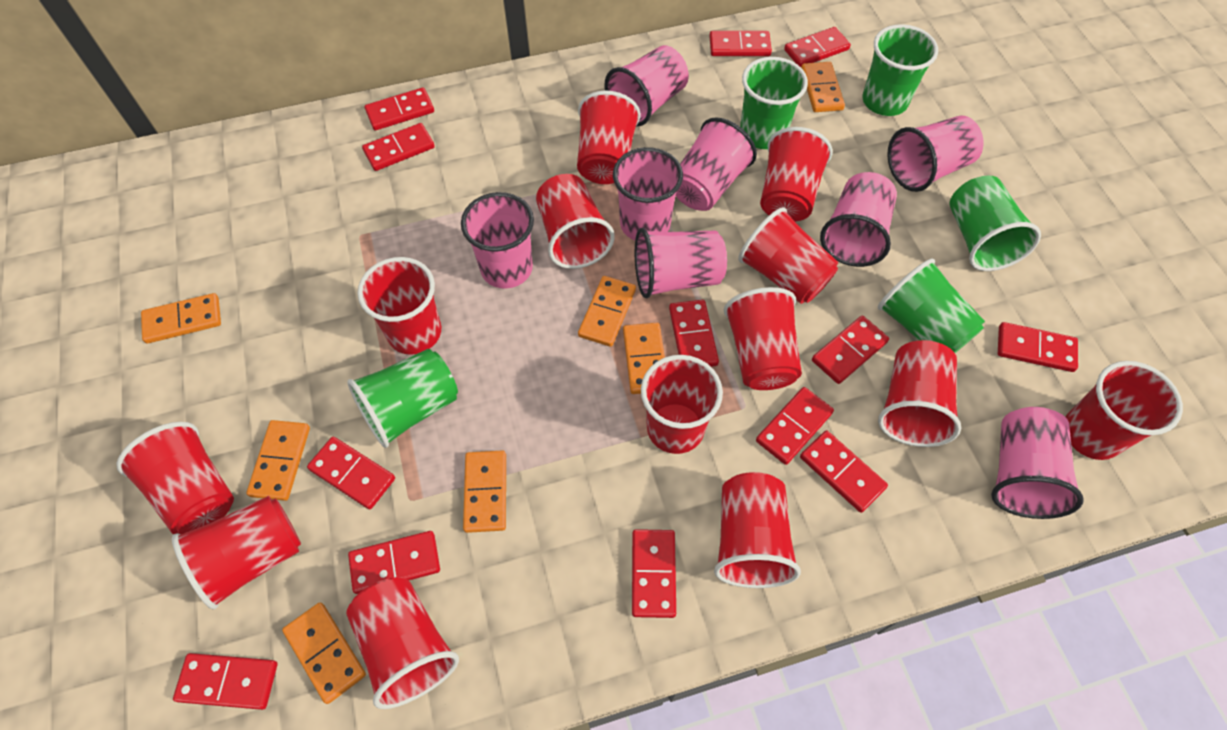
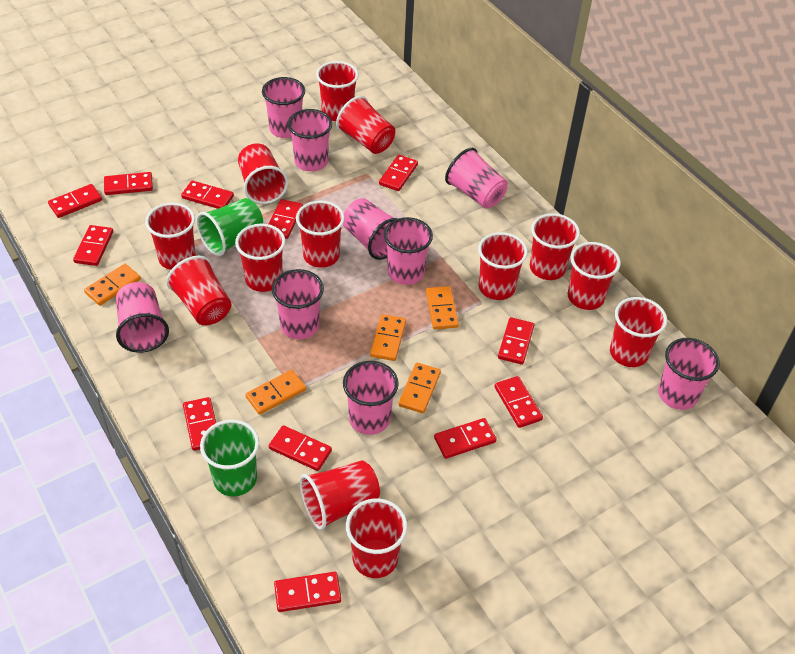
green cup: [347,349,458,448] [740,57,808,149] [862,24,938,116] [878,258,985,353] [950,176,1041,271] = 5 -> [196,198,263,256] [200,419,259,496] = 2
orange domino: [141,293,221,343] [246,420,310,501] [282,602,366,704] [463,450,506,533] [578,276,636,347] [623,323,665,394] [801,62,845,112] = 7 -> [84,264,141,306] [245,370,306,415] [370,314,406,361] [398,363,441,413] [426,286,459,329] = 5
pink cup: [461,192,534,289] [604,45,689,127] [613,147,683,240] [635,228,727,298] [676,117,757,211] [820,172,897,267] [887,116,984,192] [991,407,1083,519] = 8 -> [116,282,169,353] [262,77,305,138] [272,269,324,339] [288,109,332,172] [343,198,398,260] [343,361,399,435] [384,217,433,285] [445,148,508,209] [658,338,720,410] = 9
red domino: [173,653,277,710] [307,437,395,509] [348,531,440,594] [362,123,435,171] [365,87,434,130] [632,529,676,618] [669,300,719,367] [709,31,772,56] [756,387,834,465] [784,27,851,67] [800,431,888,513] [812,316,889,384] [998,322,1078,372] = 13 -> [48,184,102,218] [73,225,113,266] [104,172,153,195] [181,181,234,209] [183,397,216,451] [269,199,303,239] [269,425,332,471] [274,572,341,612] [379,155,418,191] [434,418,497,459] [494,376,543,428] [498,317,534,365] = 12

